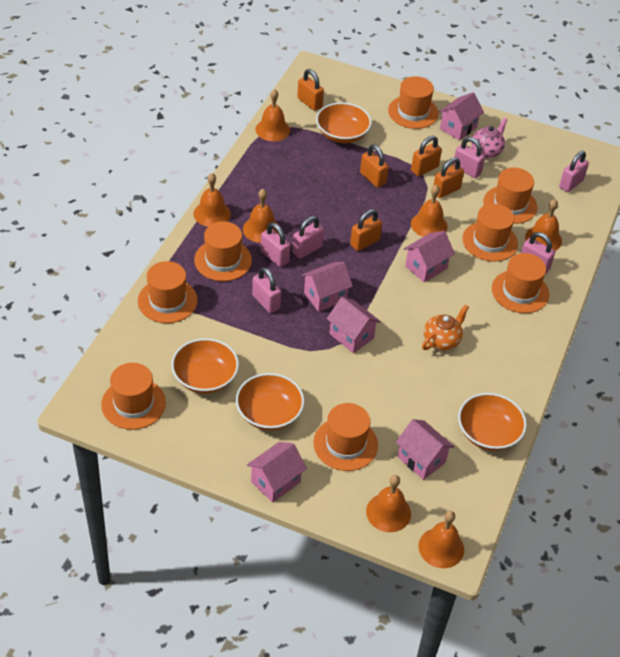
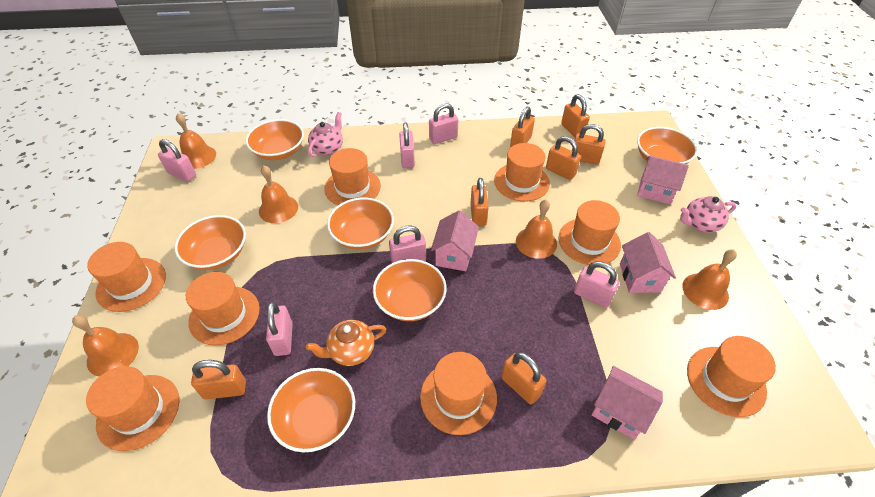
orange bell: [193,173,231,227] [243,189,279,243] [256,89,290,141] [366,475,411,532] [411,185,448,237] [418,511,464,568] [525,199,562,251] = 7 -> [72,315,139,376] [176,113,216,169] [259,165,298,223] [516,200,557,259] [682,249,737,310] = 5
orange bowl: [171,338,239,394] [236,373,304,430] [316,102,372,143] [458,393,527,451] = 4 -> [175,215,246,270] [246,119,304,160] [267,368,355,452] [327,198,394,250] [373,259,447,321] [637,127,698,164] = 6
orange padlock: [297,69,324,111] [350,209,382,251] [360,144,389,188] [411,136,442,176] [433,157,464,198] = 5 -> [191,360,246,399] [470,178,489,226] [501,352,547,404] [510,107,535,147] [546,136,581,180] [561,94,590,137] [572,124,606,165] = 7
pink house: [247,442,307,503] [302,262,353,312] [327,297,381,353] [396,419,454,480] [404,231,455,283] [439,92,484,141] = 6 -> [431,210,479,271] [592,366,663,439] [620,232,676,293] [637,156,689,205] = 4
pink teapot: [471,118,508,158] = 1 -> [308,112,343,157] [680,196,736,233] = 2

